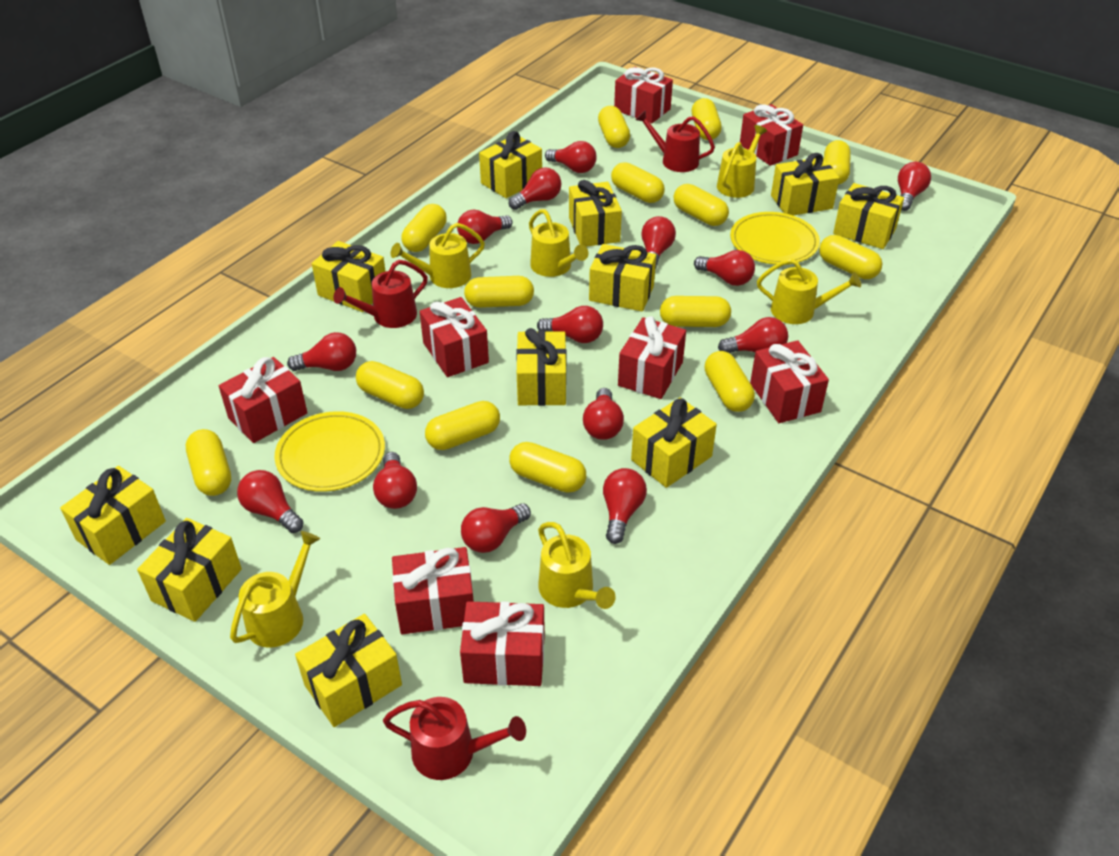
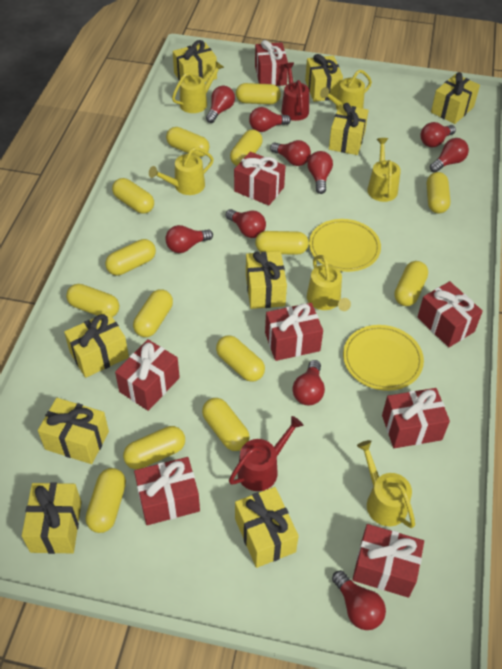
red light bulb: [237,470,304,533] [287,332,356,371] [373,452,417,509] [457,210,512,244] [461,503,531,553] [508,167,561,210] [537,306,603,343] [545,141,597,173] [583,388,624,440] [603,468,647,544] [642,216,676,269] [694,250,755,286] [718,317,788,353] [898,162,931,211] = 14 -> [165,225,213,253] [206,86,235,123] [226,209,266,238] [249,107,291,132] [270,140,311,166] [293,360,325,405] [307,151,333,194] [332,570,386,630] [420,122,456,147] [430,138,469,173] = 10
red watering can: [333,260,428,328] [383,697,526,780] [635,111,715,172] = 3 -> [229,416,303,491] [281,62,309,121] = 2
yellow gift: [60,466,166,565] [137,518,242,622] [295,614,402,727] [312,241,386,312] [479,131,542,198] [516,328,566,406] [569,180,622,247] [589,244,656,312] [631,397,717,488] [771,153,839,215] [833,183,904,249] = 11 -> [22,482,82,554] [38,398,109,464] [64,312,129,378] [173,40,217,82] [235,487,299,568] [246,251,287,309] [305,54,343,102] [329,103,369,155] [431,72,480,124] = 9

